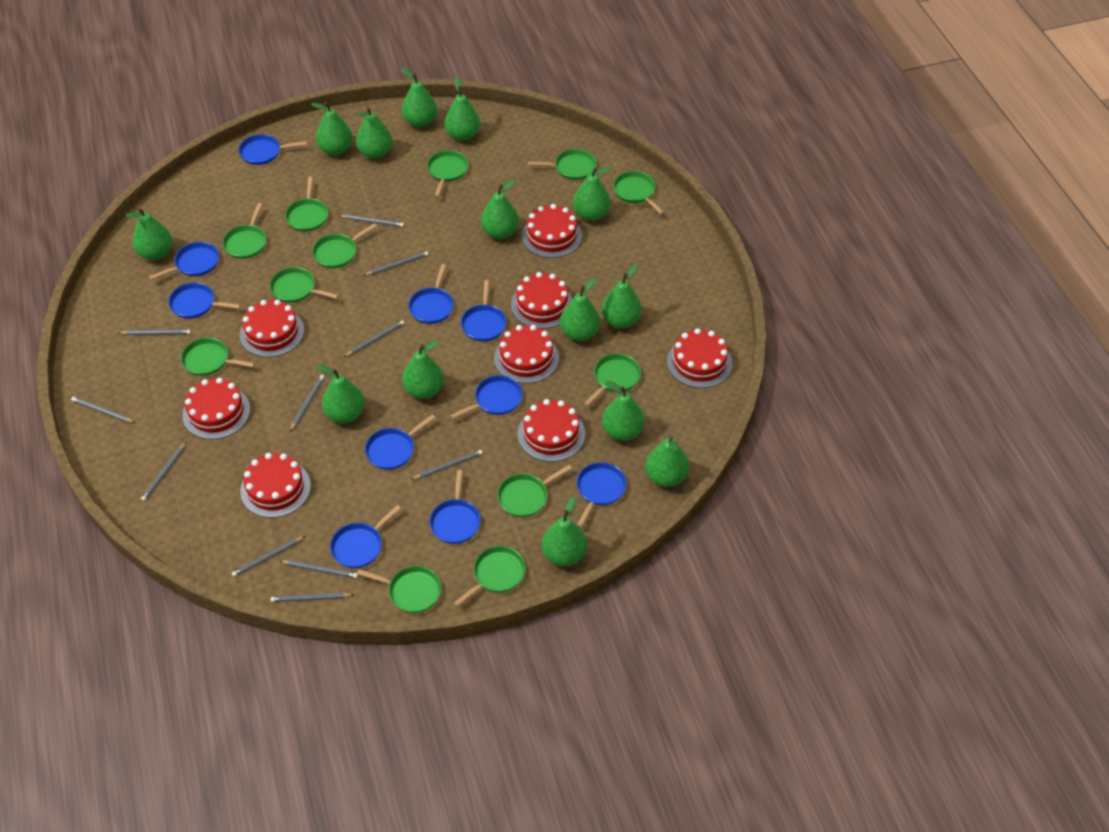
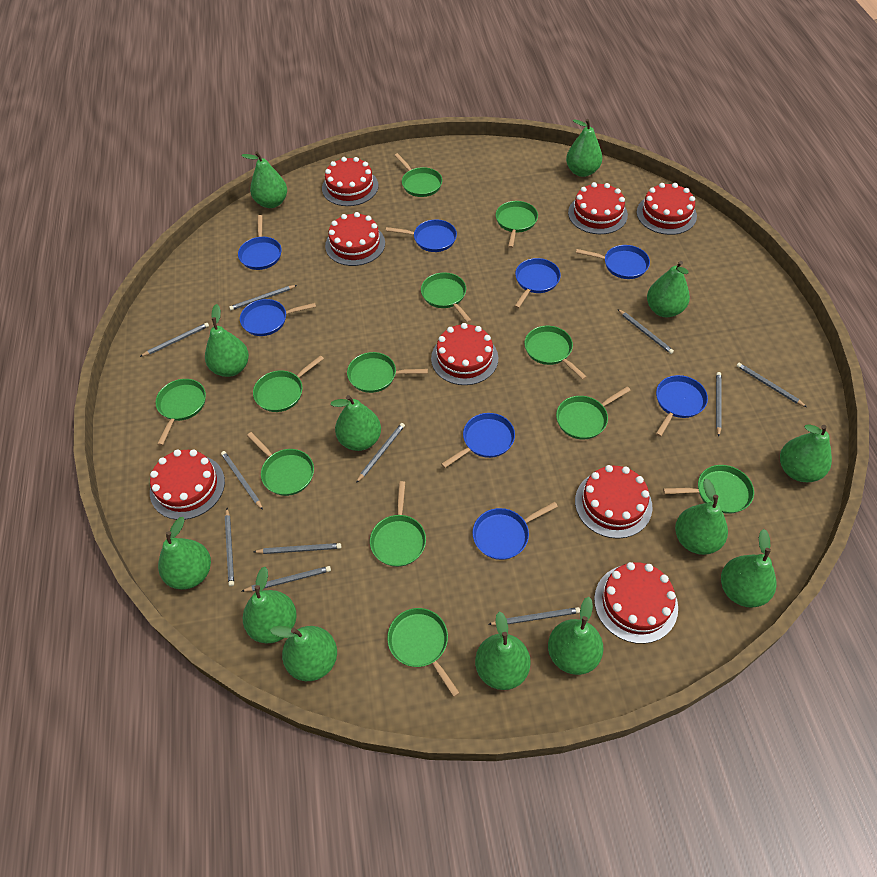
blue pan: [149,242,219,280] [168,283,241,319] [238,134,307,165] [330,505,401,568] [365,415,435,470] [408,264,454,324] [429,470,480,544] [450,375,523,419] [461,280,506,342] [577,462,627,528] = 10 -> [238,215,282,270] [240,299,316,336] [386,220,457,252] [441,413,515,468] [472,502,558,560] [514,258,561,309] [576,245,650,279] [656,375,708,437] = 8
green pear: [126,207,172,260] [311,102,353,155] [317,365,365,423] [356,107,392,159] [402,68,437,127] [402,340,444,399] [445,77,480,141] [481,179,519,239] [542,496,587,566] [560,278,600,341] [573,166,611,221] [602,265,642,328] [602,381,645,441] [645,435,689,487] = 14 -> [158,517,211,590] [205,304,249,377] [241,151,287,208] [243,567,297,643] [270,626,337,681] [331,395,381,451] [475,612,531,690] [548,597,604,675] [566,119,603,177] [647,261,690,317] [675,478,728,555] [721,529,776,608] [780,424,832,482] = 13

